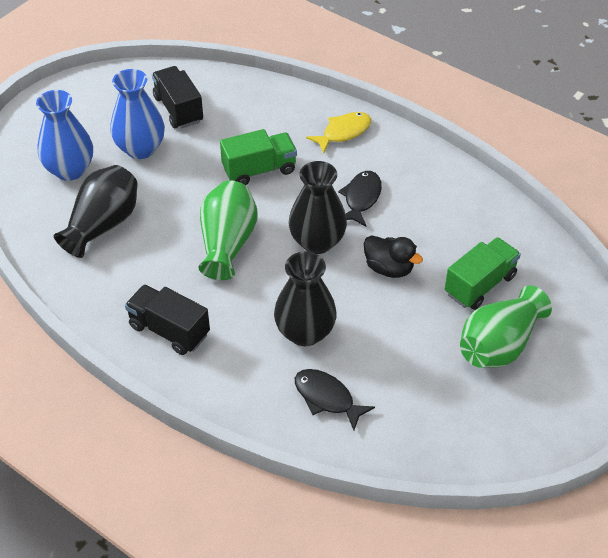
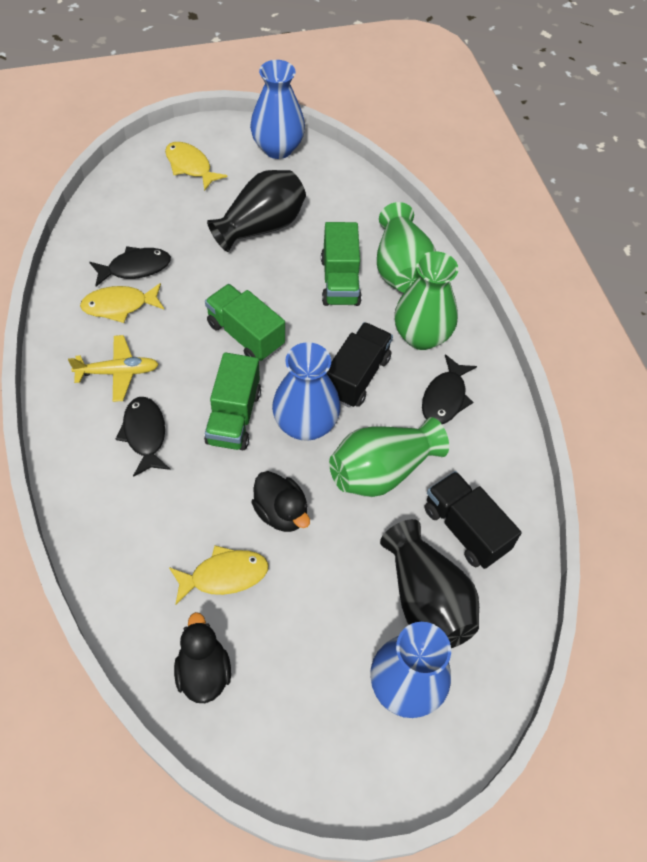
black duck: [364,235,423,278] = 1 -> [174,612,231,703] [251,471,310,532] = 2
black fish: [295,369,375,430] [338,171,382,227] = 2 -> [89,246,171,287] [116,397,171,477] [422,354,477,424] = 3
black vase: [54,165,138,258] [274,251,337,346] [289,161,347,254] = 3 -> [207,170,306,252] [380,519,479,648] = 2
blue vase: [36,90,93,181] [110,69,165,159] = 2 -> [250,60,305,159] [272,342,340,441] [370,622,451,718] = 3
green truck: [220,129,297,185] [445,237,521,310] = 2 -> [204,352,261,450] [205,284,285,361] [321,222,362,306] = 3
green vase: [198,180,258,280] [460,285,552,368] = 2 -> [329,417,449,497] [377,202,436,293] [394,251,458,350] = 3
yellow fish: [306,112,371,154] = 1 -> [80,283,164,323] [165,142,227,191] [169,545,268,605] = 3
yellow plane: none = 0 -> [68,335,159,402] = 1

